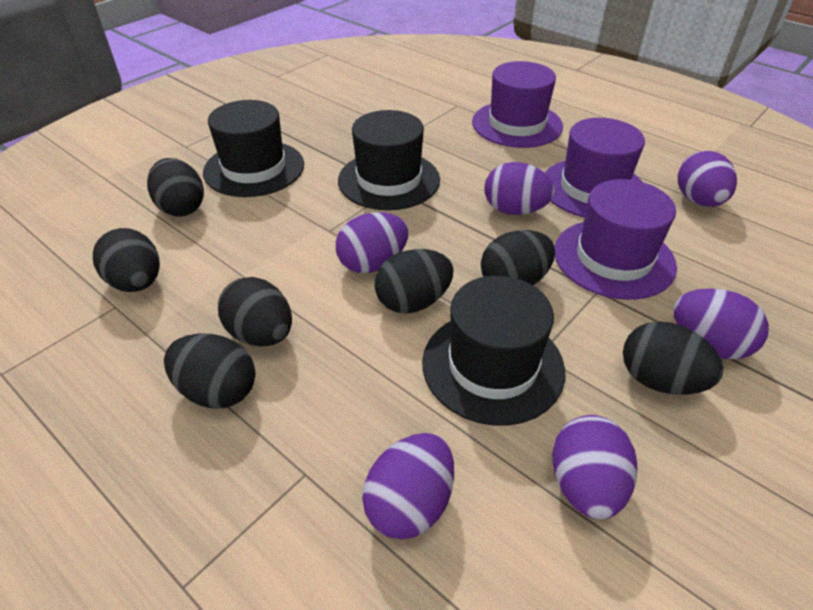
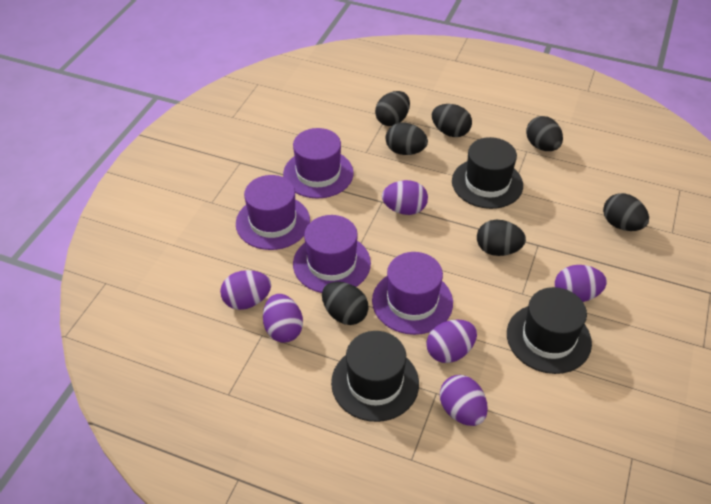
purple hat: [472,61,563,148] [544,118,645,218] [554,179,677,300] = 3 -> [236,175,310,250] [283,128,354,198] [293,215,371,293] [372,252,453,335] = 4

